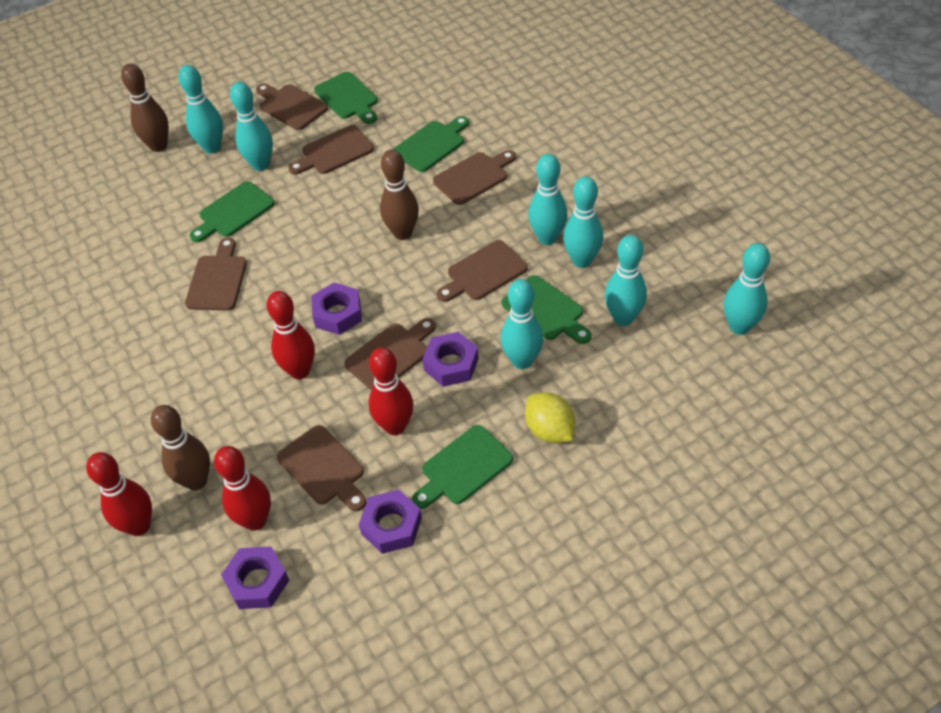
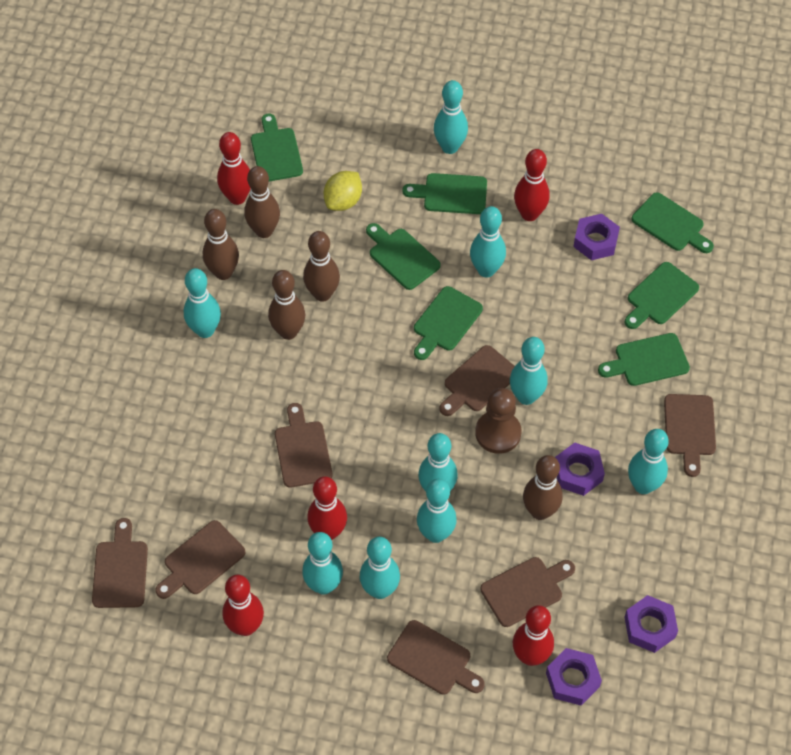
brown bowling pin: [121,64,169,152] [151,405,210,490] [380,150,419,240] = 3 -> [203,209,239,280] [244,166,280,238] [268,270,305,340] [303,231,340,302] [523,455,563,520] = 5
brown pawn: none = 0 -> [475,388,521,454] = 1
green cutting board: [190,181,275,242] [314,72,378,124] [393,116,469,172] [412,425,513,509] [502,275,592,344] = 5 -> [251,114,303,182] [366,223,441,290] [403,173,487,214] [414,286,483,360] [598,333,690,386] [624,262,699,329] [631,192,714,253] = 7
red bowling pin: [86,452,152,536] [214,446,271,531] [267,291,315,379] [368,347,413,435] = 4 -> [217,132,251,205] [222,575,264,636] [307,476,347,540] [513,605,554,666] [514,149,550,221] = 5
turquoise bowling pin: [178,65,223,154] [230,82,273,171] [500,279,543,369] [528,154,567,245] [563,176,603,268] [605,235,647,326] [724,243,770,335] = 7 -> [184,268,221,338] [302,532,343,595] [360,537,400,599] [417,479,457,543] [418,433,458,491] [434,80,468,154] [470,206,506,277] [510,337,548,405] [628,429,669,494] = 9

